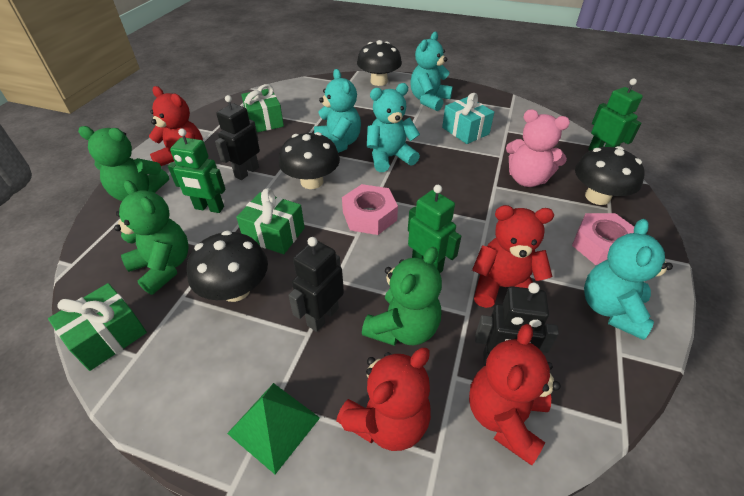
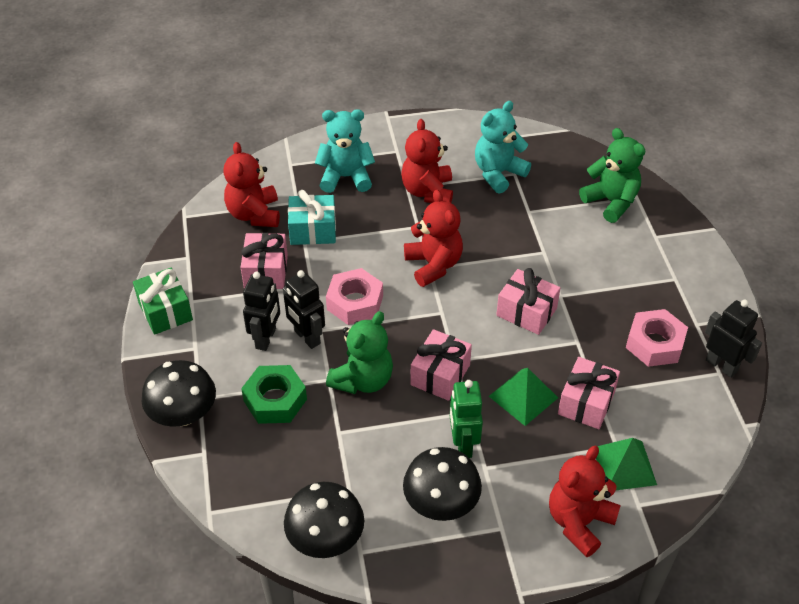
black mushroom: [187,230,268,302] [279,132,340,189] [357,40,402,86] [575,146,645,205] = 4 -> [141,360,216,427] [284,482,364,558] [403,447,482,521] = 3
green gift: [48,283,147,371] [236,188,305,254] [241,84,284,132] = 3 -> [133,268,193,335] = 1
green nut: none = 0 -> [241,365,307,424] = 1
green pyramid: [227,383,320,474] = 1 -> [489,368,558,426] [596,438,657,490] = 2
green robot: [168,129,226,213] [408,185,462,273] [588,79,643,150] = 3 -> [450,380,483,458] = 1
green teddy bear: [78,126,169,201] [114,180,189,295] [362,247,442,346] = 3 -> [326,311,393,394] [579,128,645,223] = 2
pink gift: none = 0 -> [241,233,288,289] [410,329,472,401] [496,268,560,335] [558,357,620,429] = 4
pink teddy bear: [506,109,570,187] = 1 -> none = 0
turquoise teddy bear: [314,69,361,153] [367,83,420,172] [410,32,453,111] [584,219,673,340] = 4 -> [315,109,375,193] [475,101,531,194] = 2

